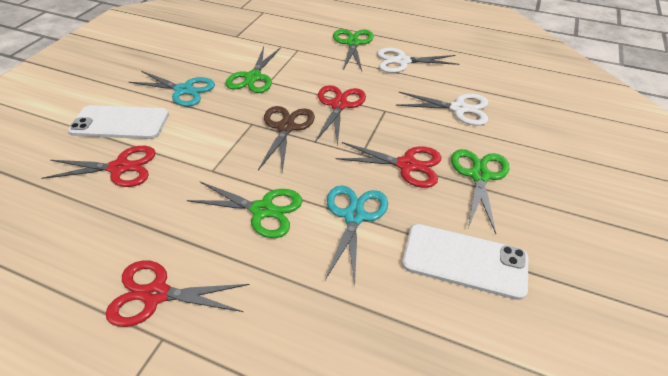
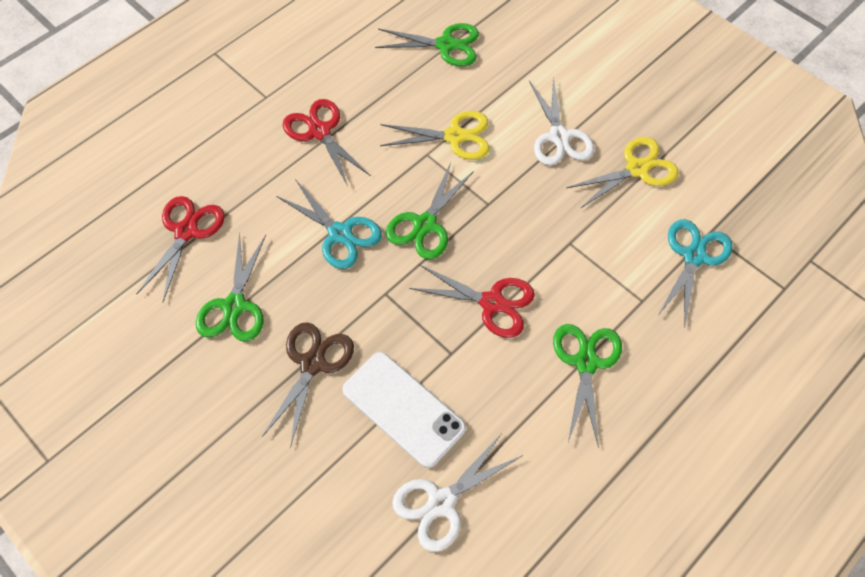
red scissors: [42,146,156,187] [106,260,250,327] [315,85,366,146] [336,142,442,188] = 4 -> [137,196,225,302] [282,99,370,186] [409,264,535,338] = 3
white phone: [68,105,169,139] [402,224,528,300] = 2 -> [343,352,466,468] = 1
yellow scissors: none = 0 -> [380,111,489,160] [566,137,679,209] = 2

